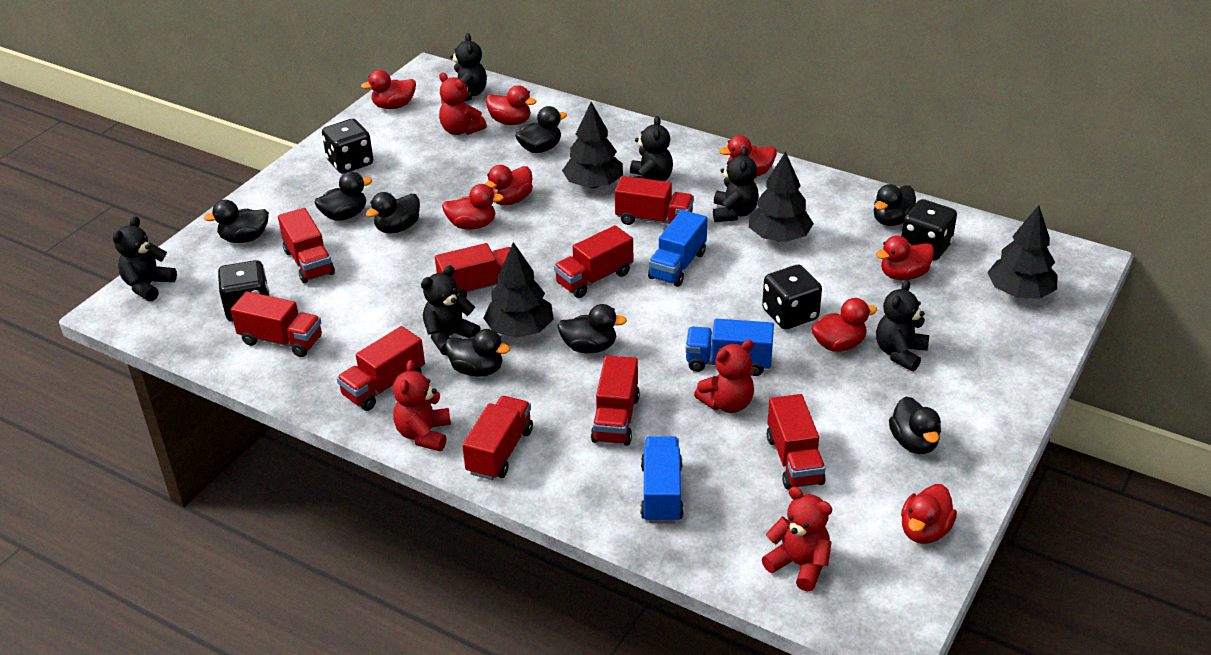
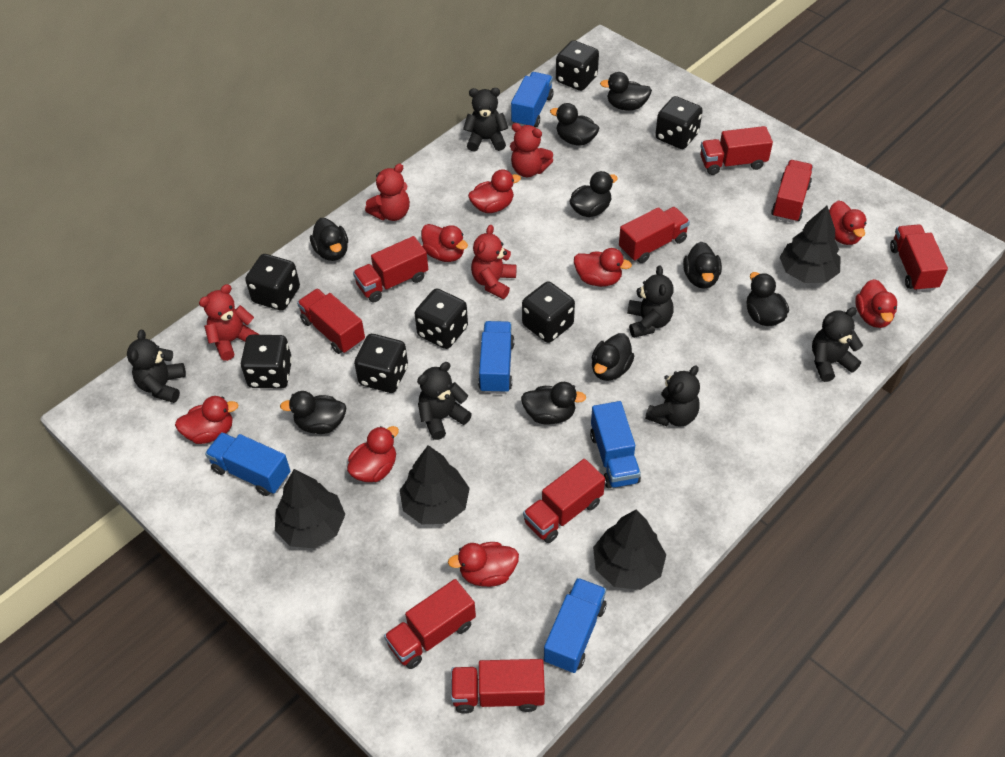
black dice: [218,260,269,322] [322,119,373,174] [762,265,822,329] [901,199,957,260] = 4 -> [241,335,292,389] [245,254,300,310] [354,334,408,393] [414,288,468,349] [522,282,575,343] [556,40,599,91] [655,96,703,149] = 7
black duck: [204,200,269,243] [315,171,372,221] [366,192,420,234] [445,329,510,377] [515,106,567,153] [557,304,627,353] [874,184,916,226] [889,397,941,454] = 8 -> [280,391,347,434] [310,218,348,261] [521,382,586,425] [550,103,599,146] [569,171,618,217] [592,333,634,381] [600,72,652,111] [683,242,722,289] [746,272,789,326] = 9
blue truck: [641,436,684,523] [648,210,707,287] [685,319,774,376] = 3 -> [205,432,290,496] [478,321,515,394] [511,72,554,127] [544,578,606,673] [590,401,641,488] = 5

